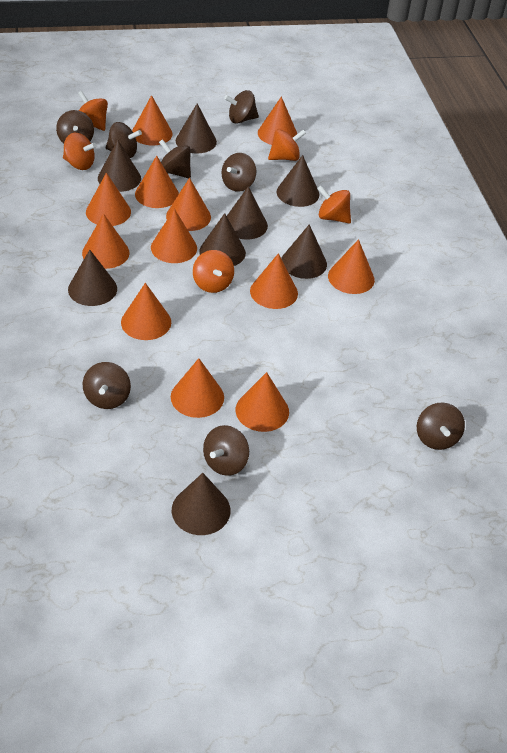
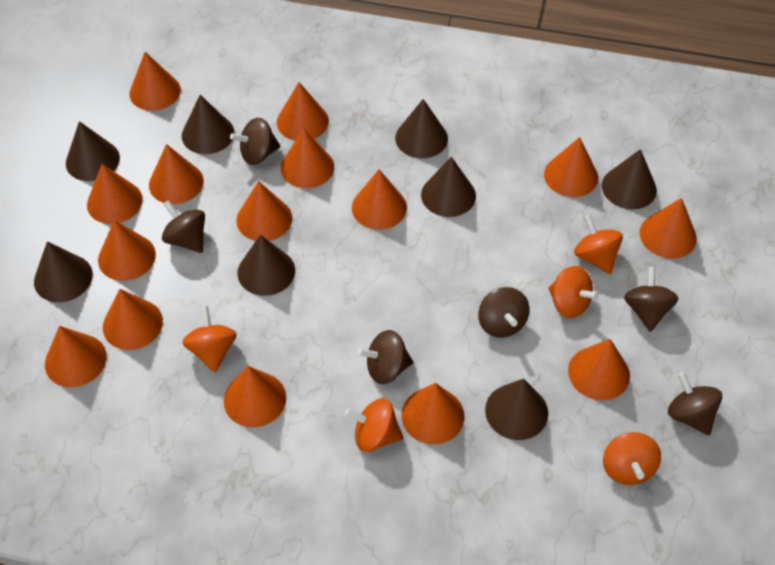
brown spinning top: [56,110,94,144] [83,362,131,409] [105,122,142,158] [159,139,191,179] [203,425,249,476] [221,153,256,192] [224,90,259,124] [417,403,465,450] = 8 -> [162,200,205,253] [230,118,280,165] [357,330,413,384] [478,287,529,338] [624,267,679,332] [668,372,722,435] = 6
orange cone: [82,213,130,269] [86,173,131,226] [121,283,171,340] [132,95,173,145] [135,156,179,208] [151,209,197,263] [166,178,211,231] [171,358,224,418] [236,372,289,432] [250,253,298,309] [258,96,297,145] [328,239,375,294] = 12 -> [45,326,107,387] [87,164,143,224] [98,220,156,281] [103,289,163,350] [129,52,181,111] [149,144,204,204] [224,366,286,427] [236,181,292,241] [277,82,329,141] [281,128,334,188] [352,170,407,230] [401,383,465,444] [544,137,598,197] [568,339,630,400] [640,198,697,259] = 15

